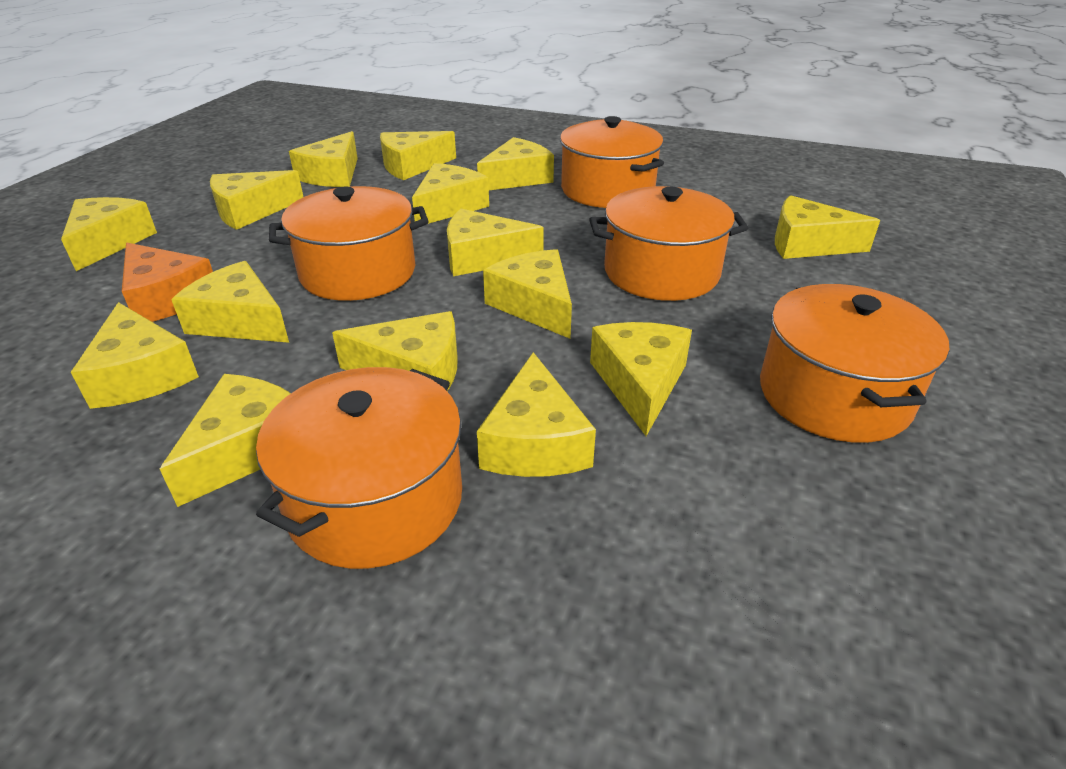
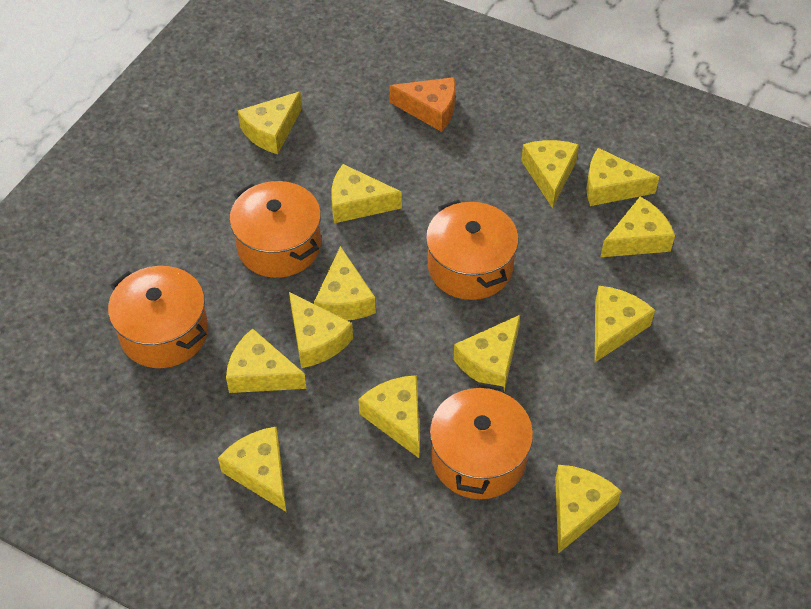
orange pot: [256,367,462,569] [269,186,429,301] [560,116,664,208] [589,186,748,301] [760,284,949,443] = 5 -> [108,266,208,368] [229,181,321,278] [426,200,519,300] [430,382,533,499] = 4
yellow cheese: [61,197,157,271] [71,302,199,409] [160,374,291,507] [171,261,289,343] [210,170,303,230] [289,131,358,187] [332,311,458,391] [380,131,456,180] [412,163,489,224] [447,209,544,276] [477,137,554,190] [477,352,596,477] [483,249,572,339] [590,322,692,436] [775,195,880,259] = 15 -> [218,427,286,512] [226,328,306,393] [238,92,302,154] [289,292,353,368] [314,246,376,320] [331,164,402,223] [358,375,420,458] [453,315,520,391] [521,140,579,208] [555,465,622,554] [586,148,659,206] [595,286,655,362] [601,197,675,257] = 13

